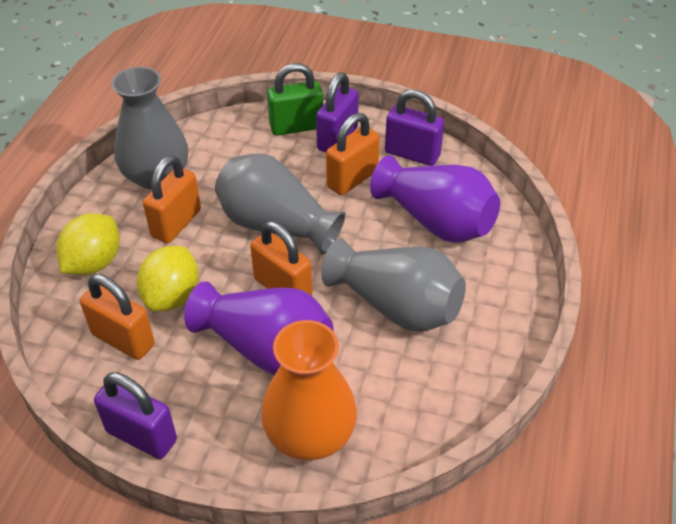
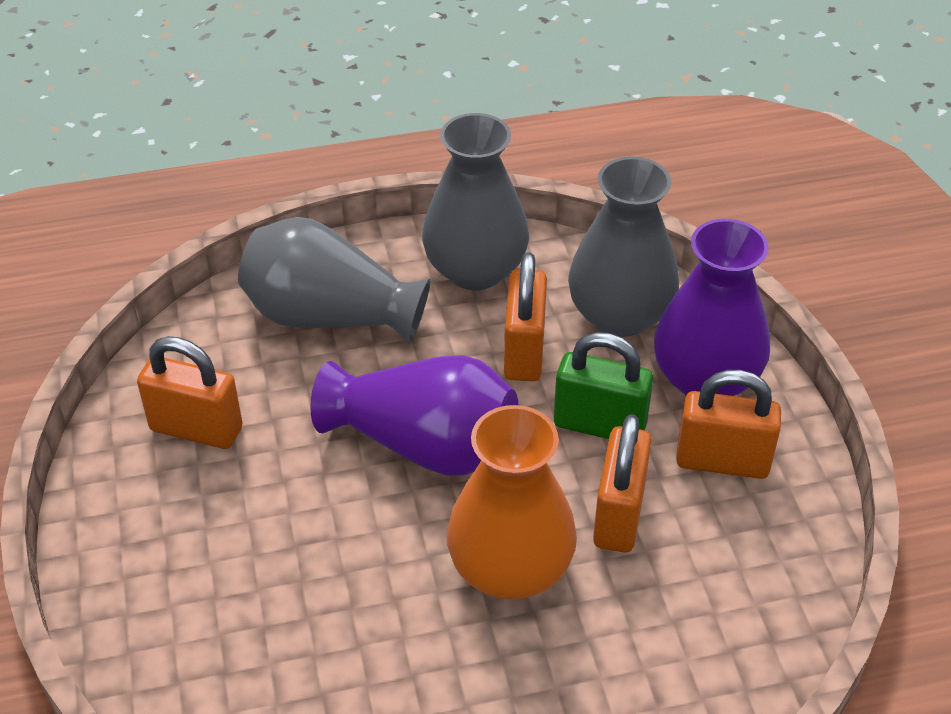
purple padlock: [94,372,177,459] [316,72,359,152] [385,90,444,166] = 3 -> none = 0
yellow lemon: [56,213,119,275] [137,246,199,311] = 2 -> none = 0

